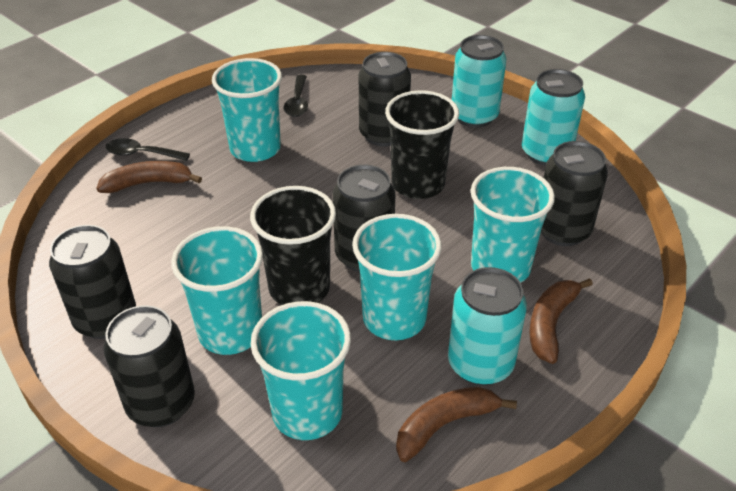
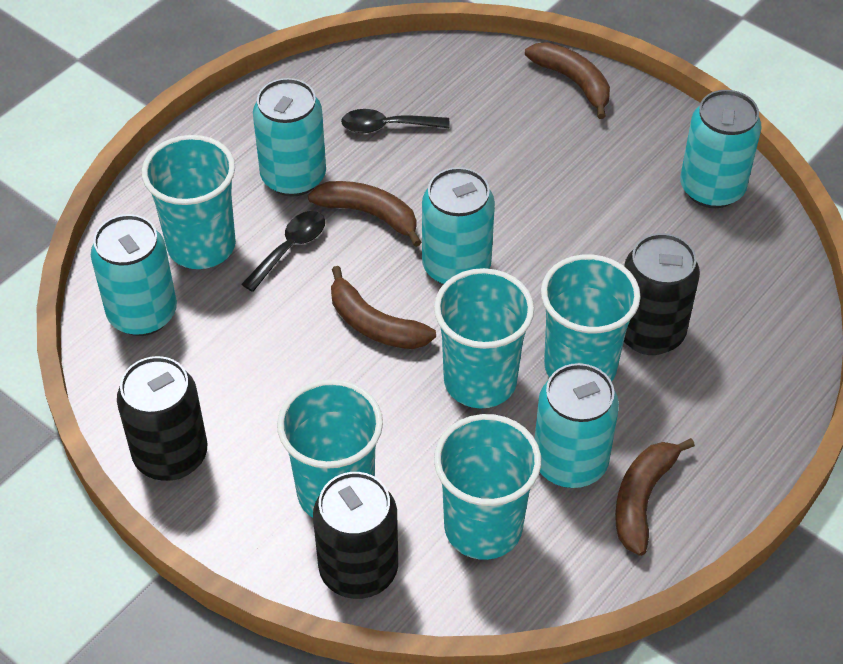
black can: [49,225,136,339] [104,305,195,427] [333,164,395,272] [359,52,411,146] [541,141,608,246] = 5 -> [117,356,207,481] [313,472,398,599] [624,233,700,355] = 3
black cup: [250,186,336,305] [385,90,459,199] = 2 -> none = 0
brown banana: [96,161,202,193] [396,387,517,462] [529,278,593,364] = 3 -> [308,181,421,247] [331,266,436,349] [525,42,610,119] [615,438,695,556] = 4
turquoise can: [448,267,527,386] [452,35,507,128] [522,69,585,166] = 3 -> [91,214,177,336] [253,78,326,197] [422,167,495,285] [535,363,619,488] [680,90,762,208] = 5

